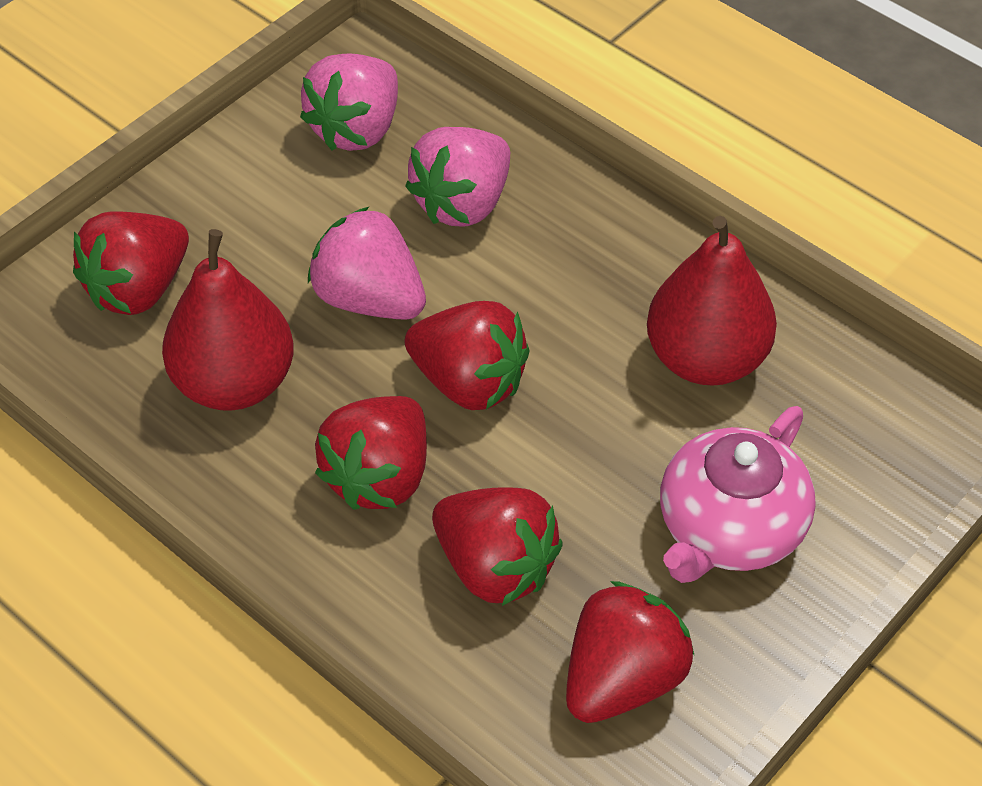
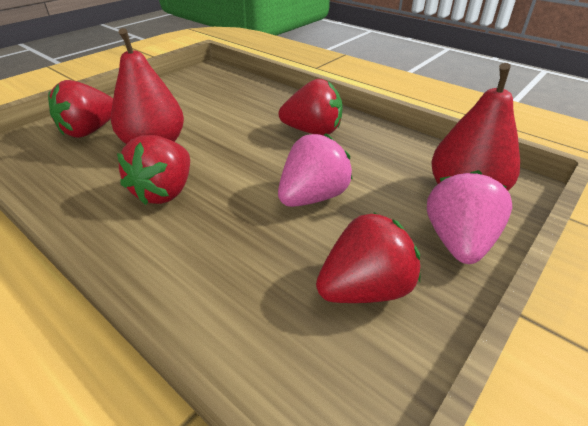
pink strawberry: [300,54,398,151] [308,206,426,320] [405,127,510,227] = 3 -> [278,133,353,207] [427,170,512,264] = 2
pink teapot: [660,406,816,583] = 1 -> none = 0
red strawberry: [73,211,189,315] [315,396,427,510] [405,301,530,410] [432,487,563,606] [566,581,695,723] = 5 -> [48,80,113,138] [117,135,190,205] [279,79,343,136] [316,212,420,303] = 4

